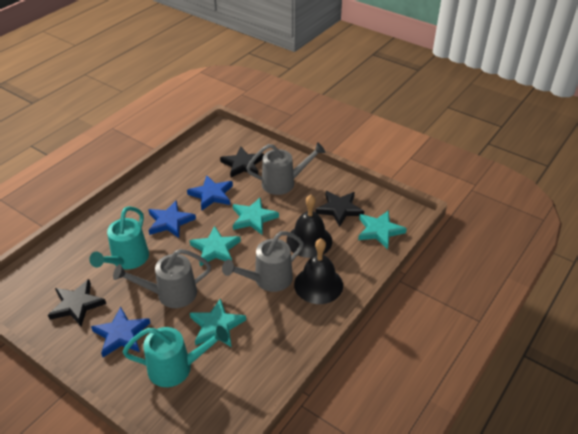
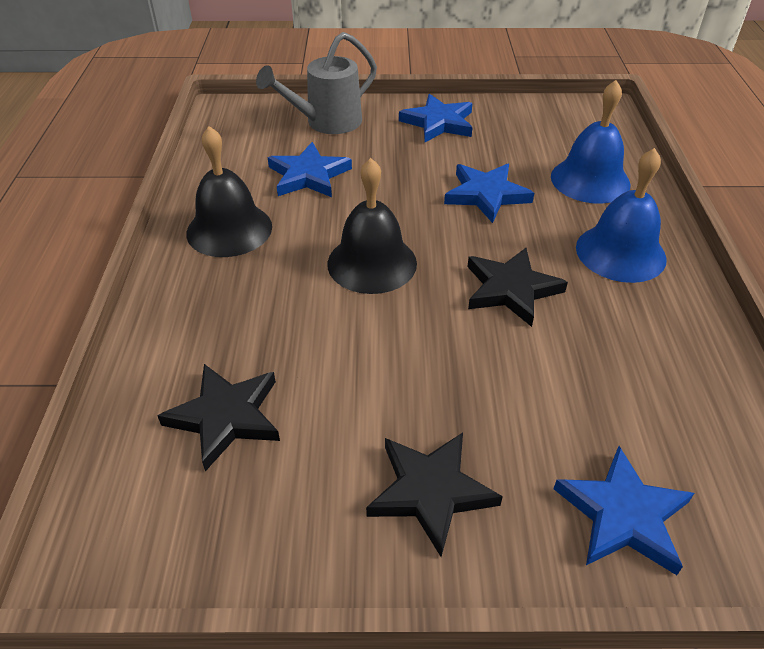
blue bell: none = 0 -> [551,80,630,204] [576,148,667,283] = 2
blue star: [91,306,150,357] [148,200,196,238] [187,175,233,211] = 3 -> [268,142,352,197] [399,94,473,142] [444,163,534,223] [553,446,694,575] = 4
grey watering can: [113,249,211,308] [222,231,304,292] [247,142,325,195] = 3 -> [256,32,377,134] = 1
turquoise star: [190,226,241,266] [190,298,246,347] [233,197,279,235] [358,210,407,249] = 4 -> none = 0
turquoise watering can: [89,206,149,269] [123,326,229,387] = 2 -> none = 0

